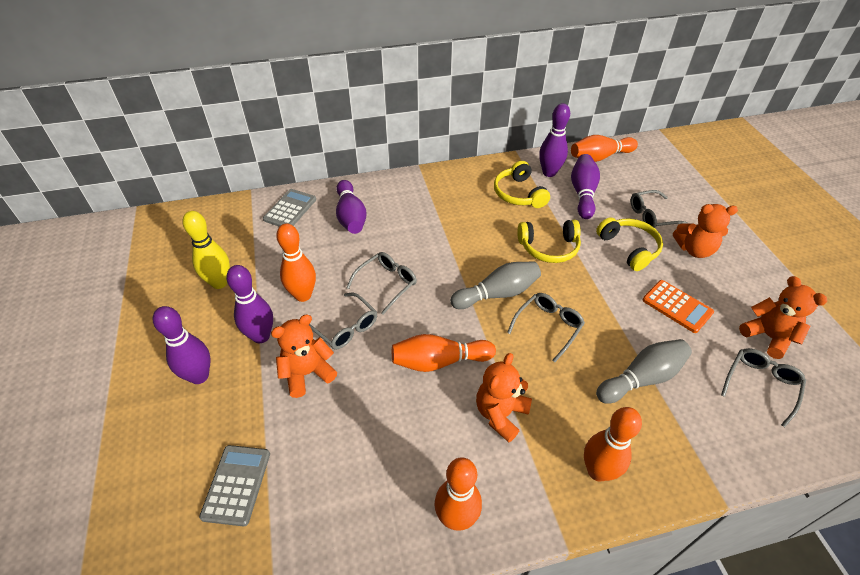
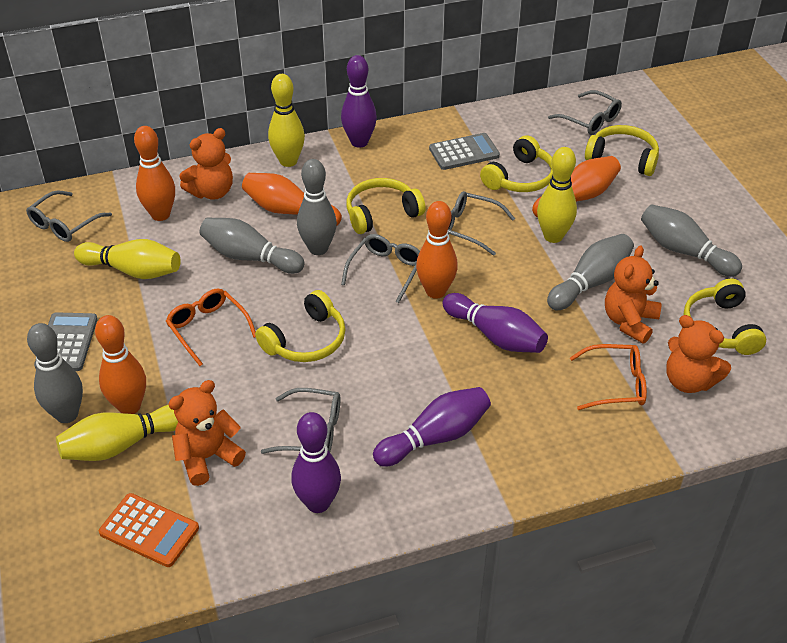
grey bowling pin: [450,261,541,309] [596,339,692,404] = 2 -> [27,323,83,423] [199,218,305,274] [297,159,337,255] [547,234,634,310] [641,204,742,277] = 5
orange glasses: none = 0 -> [166,288,256,366] [570,344,647,410] = 2
purple bowling pin: [153,306,210,384] [226,265,273,343] [336,180,366,234] [539,103,570,177] [571,154,600,219] = 5 -> [291,412,341,513] [341,55,377,148] [373,387,491,467] [443,293,548,353] = 4
yellow bowling pin: [182,211,230,289] = 1 -> [56,404,178,461] [74,239,181,279] [268,74,305,167] [537,147,577,243] = 4
yellow headphones: [494,161,550,208] [517,220,581,263] [596,217,663,271] = 3 -> [255,290,346,362] [346,178,426,234] [480,135,553,192] [585,125,659,176] [684,279,766,355] = 5

